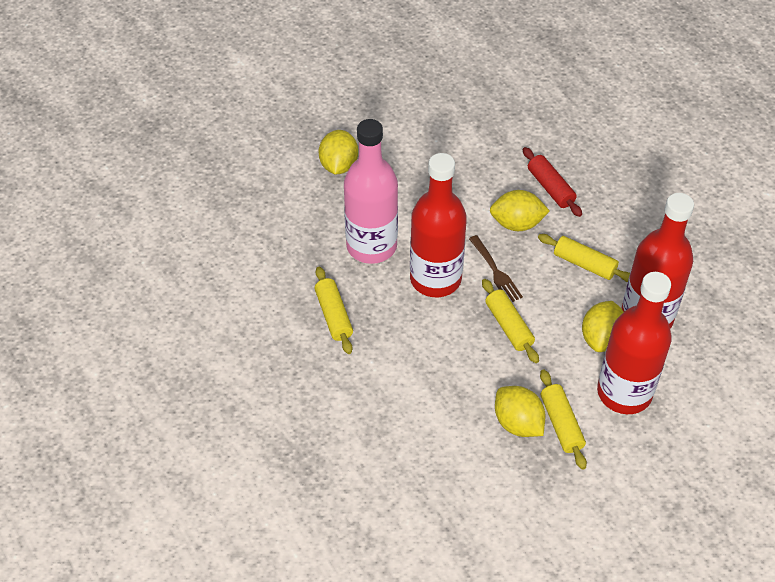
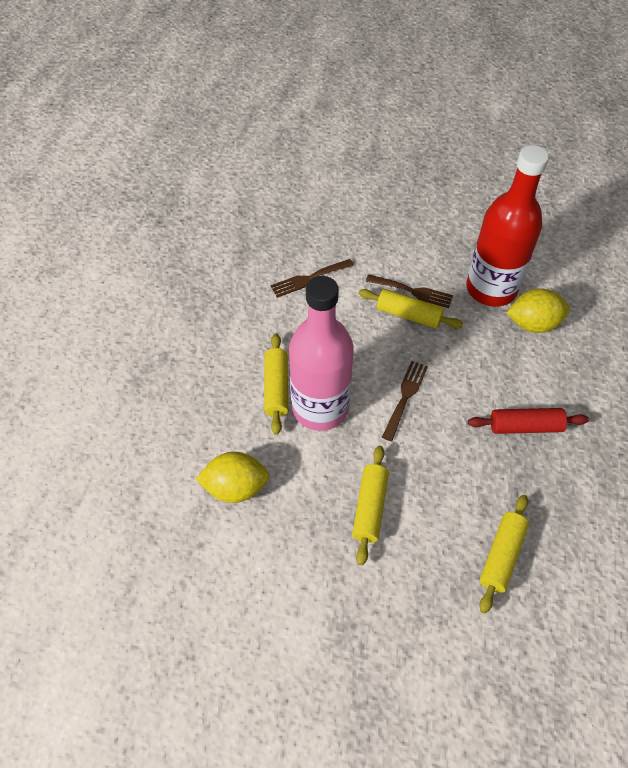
brown fork: [469,235,523,302] = 1 -> [271,259,354,298] [366,274,453,308] [382,361,428,441] = 3
red bottle: [410,153,467,297] [597,272,672,414] [621,193,694,329] = 3 -> [466,145,549,307] = 1
yellow lemon: [319,130,358,174] [490,190,550,231] [495,386,546,437] [582,301,623,352] = 4 -> [196,452,270,503] [507,288,570,333] = 2

